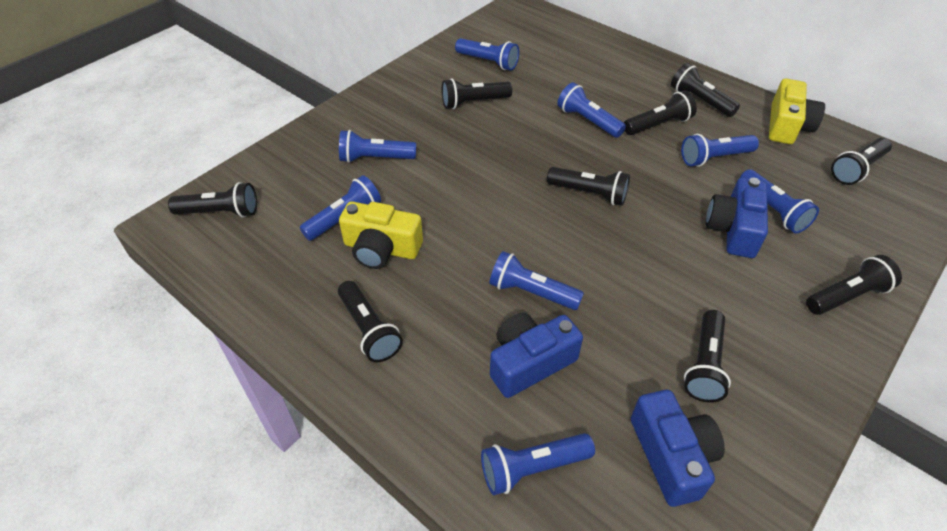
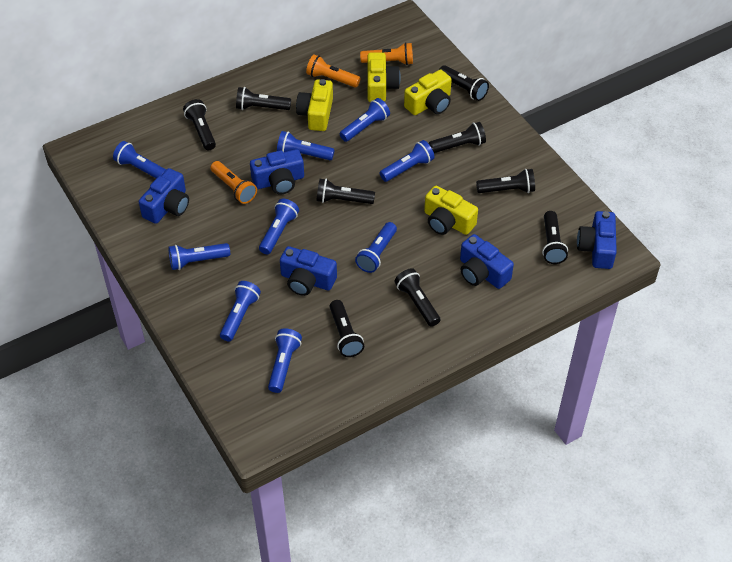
blue camera: [490,313,583,398] [631,390,725,507] [706,177,768,258] = 3 -> [139,168,189,224] [250,149,304,195] [280,246,337,296] [460,234,514,289] [577,211,617,269] = 5
blue flashlight: [300,175,381,241] [339,130,416,163] [455,38,519,70] [481,433,595,495] [489,251,584,310] [557,83,626,138] [681,134,759,167] [740,169,819,234] = 8 -> [113,141,166,178] [168,243,230,270] [220,281,261,341] [259,199,299,254] [268,328,302,393] [277,131,335,160] [340,98,390,142] [355,222,397,273] [380,140,435,182] = 9
orange flashlight: none = 0 -> [210,161,257,204] [306,55,361,88] [360,42,413,65] = 3
yellow camera: [339,201,423,269] [769,78,825,144] = 2 -> [296,79,333,131] [367,52,401,102] [404,70,452,115] [424,186,478,235] = 4

